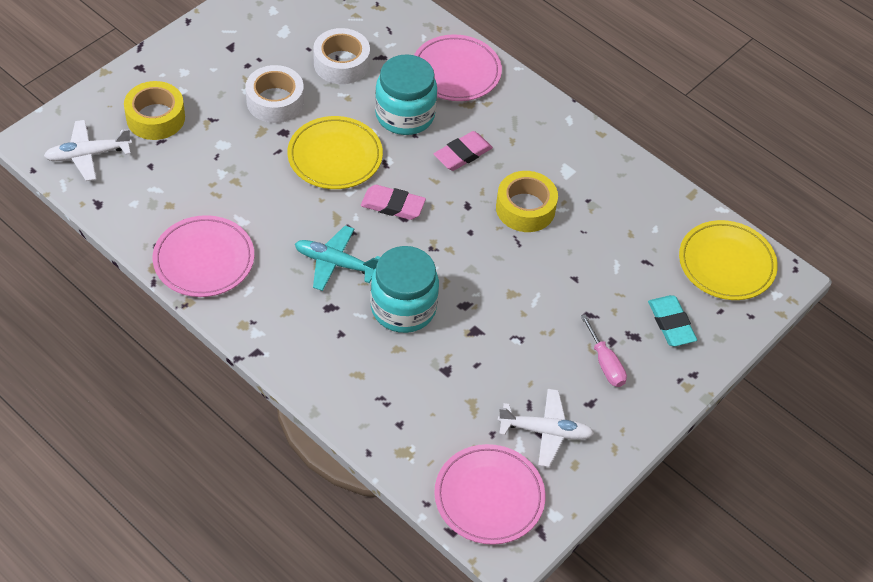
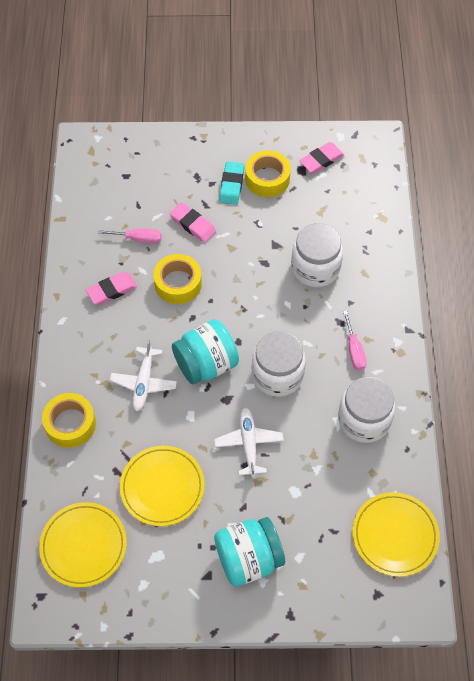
pink eraser: [361,185,426,220] [434,131,493,171] = 2 -> [86,272,137,305] [170,202,216,243] [299,142,344,174] = 3
pink plate: [153,215,254,297] [414,34,502,101] [434,444,545,545] = 3 -> none = 0
pink screwdriver: [581,314,627,387] = 1 -> [98,228,162,244] [343,311,367,370] = 2
turquoise plane: [295,226,380,291] = 1 -> none = 0
white jar: none = 0 -> [252,331,306,397] [291,223,343,287] [338,377,395,443] = 3
white tape: [246,65,304,123] [313,28,370,84] = 2 -> none = 0
yellow plate: [287,116,383,189] [679,220,778,300] = 2 -> [39,502,127,588] [120,446,205,526] [353,492,440,577] = 3
yellow tape: [124,81,185,140] [496,171,558,232] = 2 -> [42,393,96,448] [153,254,202,304] [245,150,291,197] = 3

